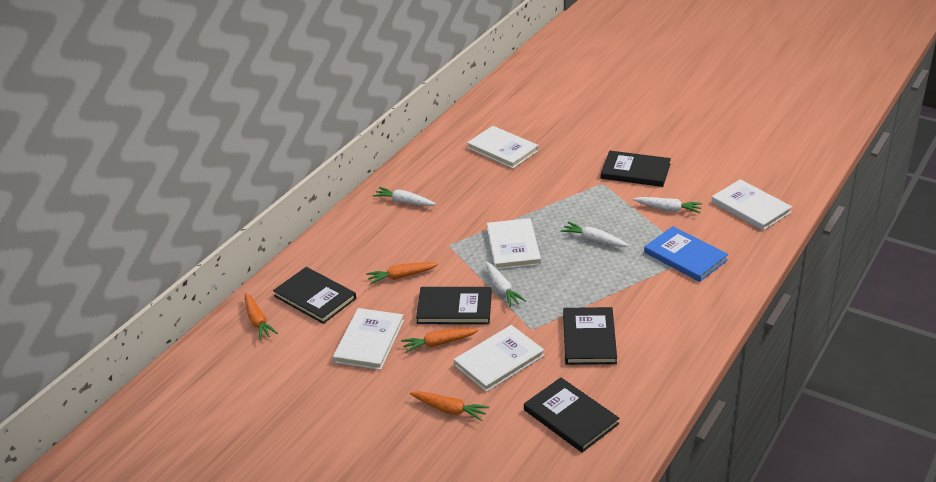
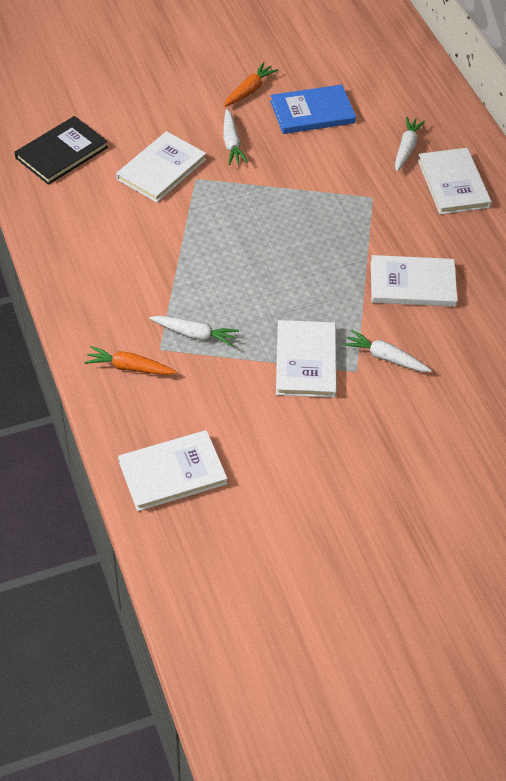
black book: [273,267,356,324] [416,287,492,324] [524,377,619,453] [563,307,617,365] [601,151,671,187] = 5 -> [15,116,108,185] = 1
orange carrot: [245,293,278,340] [366,262,439,285] [401,328,479,353] [410,391,489,421] = 4 -> [84,346,177,375] [224,62,278,107] = 2

